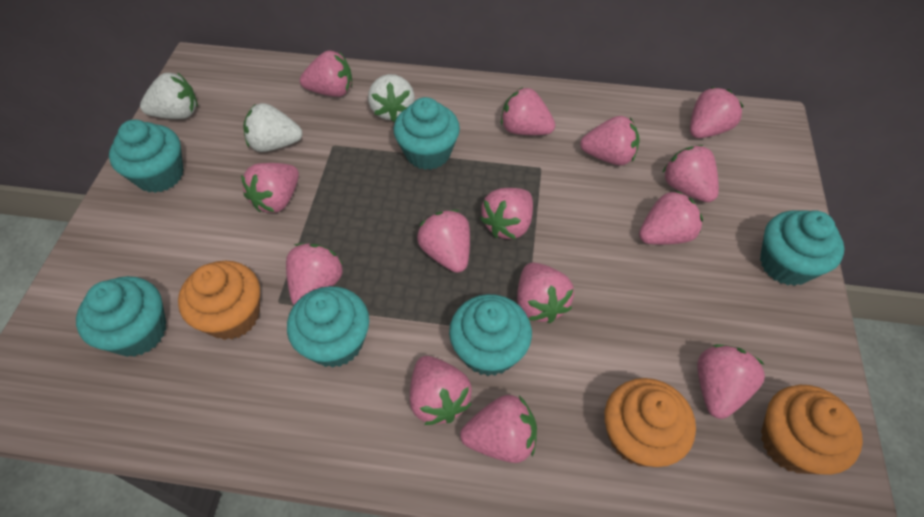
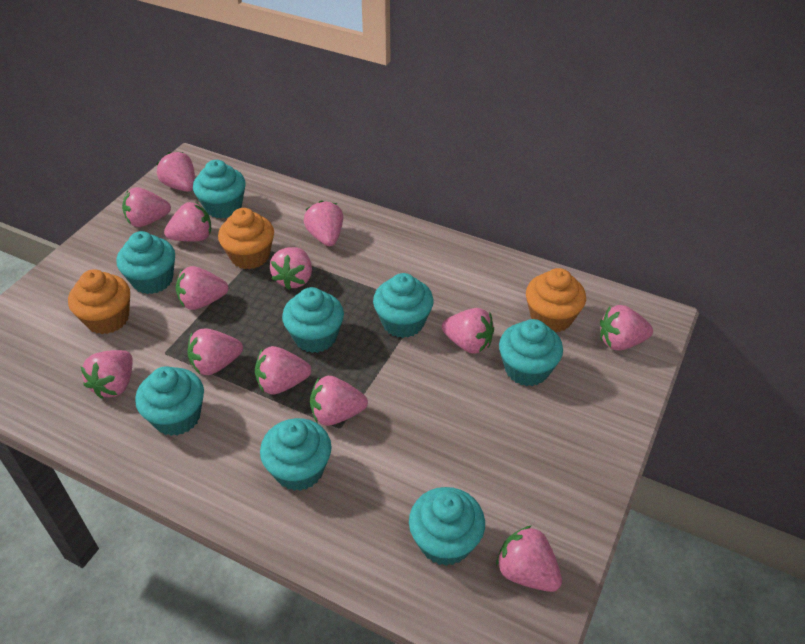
pink strawberry: [241,163,299,213] [286,243,343,305] [300,50,352,97] [410,356,472,425] [417,210,470,273] [460,395,537,463] [480,188,533,239] [501,87,555,135] [517,262,574,323] [580,116,640,165] [639,190,703,245] [662,145,719,202] [690,87,744,138] [697,344,765,419] = 14 -> [81,350,133,399] [122,187,171,227] [157,152,195,192] [164,202,211,241] [176,266,228,310] [187,328,243,375] [255,346,311,394] [270,247,312,290] [304,201,343,246] [310,376,368,426] [442,308,494,354] [496,525,562,592] [600,305,653,351] = 13
turquoise cupcake: [76,276,166,357] [109,120,183,193] [287,286,369,368] [394,97,460,170] [449,294,532,376] [760,210,844,286] = 6 -> [116,231,175,294] [135,366,204,436] [193,160,246,219] [260,418,332,491] [282,287,344,353] [373,273,434,338] [409,487,485,566] [499,319,563,386] = 8
white strawberry: [140,72,198,119] [243,103,303,152] [368,74,415,122] = 3 -> none = 0

